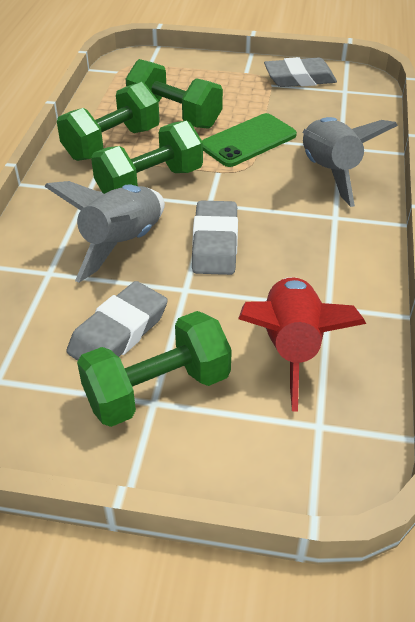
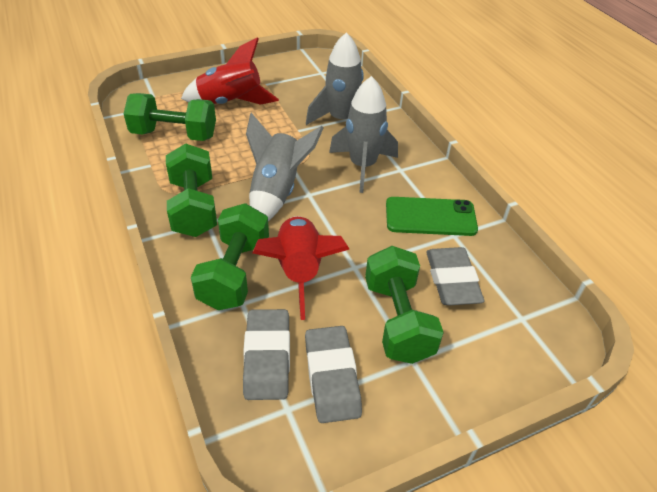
grey rocket: [44,181,165,283] [302,117,398,207] = 2 -> [246,113,323,221] [306,32,364,125] [329,76,398,193] = 3
red rocket: [238,277,366,412] = 1 -> [181,37,279,105] [253,216,350,320] = 2

